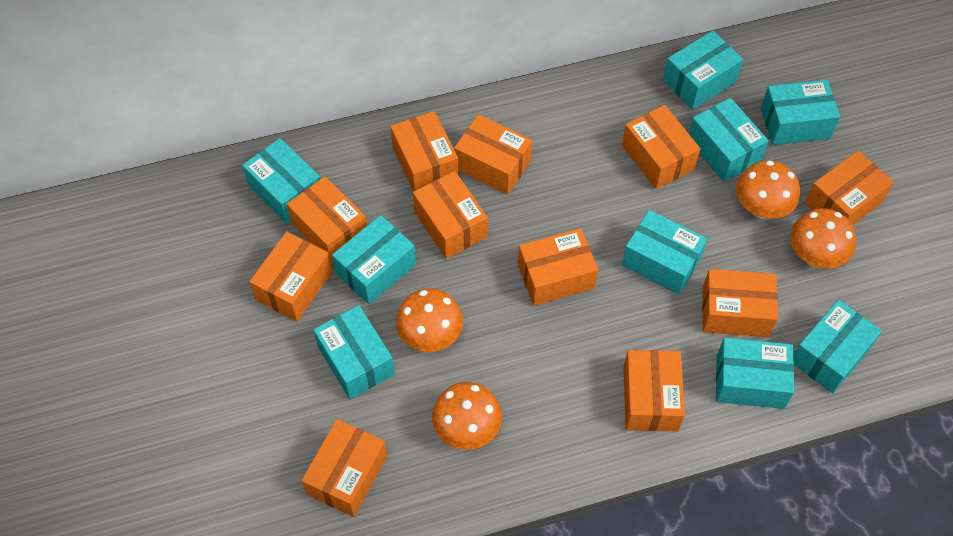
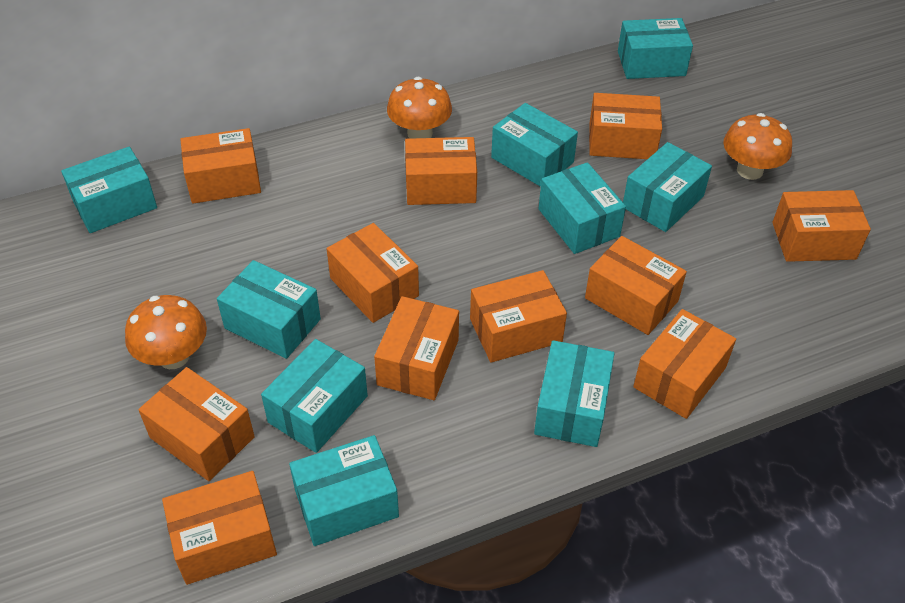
orange mushroom: [396,288,463,352] [432,382,502,450] [736,160,800,219] [790,208,856,268] = 4 -> [125,295,207,369] [387,77,452,139] [723,113,792,180] = 3

